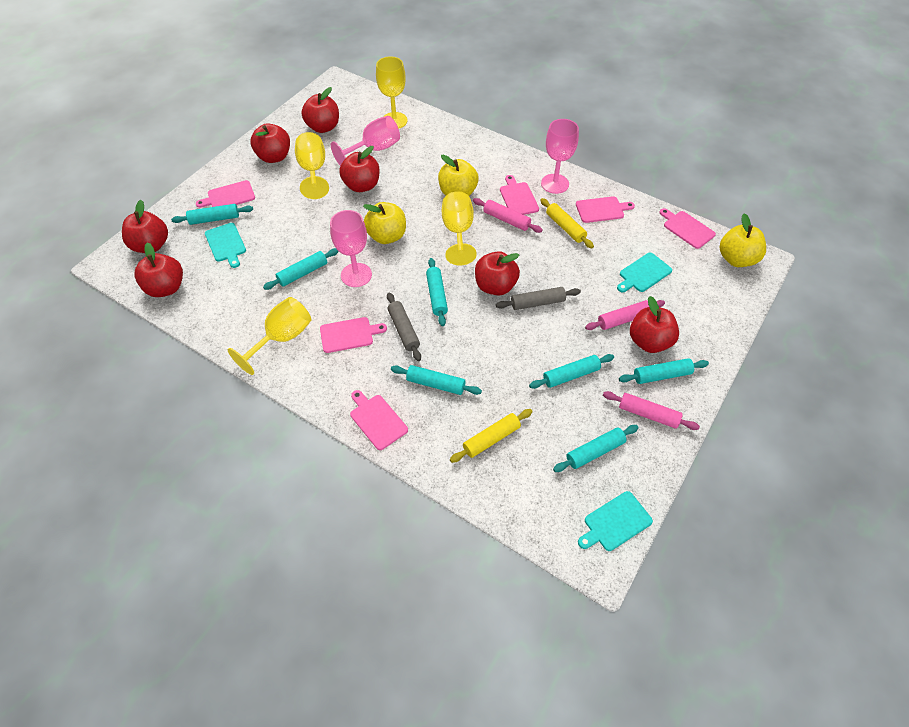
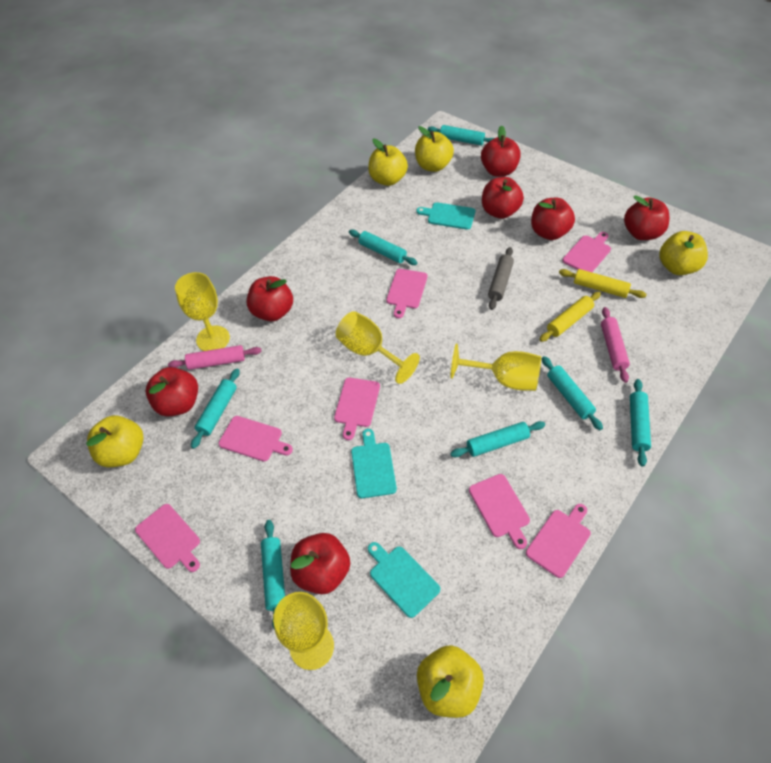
grey rolling pin: [387,292,421,361] [496,287,581,310] = 2 -> [488,247,514,310] = 1
pink cutting board: [196,180,255,208] [320,317,387,353] [350,390,408,450] [500,175,539,215] [576,196,635,223] [659,208,716,249] = 6 -> [135,504,200,572] [219,416,293,461] [334,378,380,440] [386,269,427,318] [469,474,530,549] [526,504,591,578] [563,232,611,272] = 7
pink goblet: [330,210,372,287] [331,116,400,166] [541,119,579,194] = 3 -> none = 0
pink rolling pin: [473,198,543,233] [585,300,665,330] [603,391,700,430] = 3 -> [168,345,262,370] [601,307,630,383] = 2
yellow apple: [363,202,406,244] [438,155,478,196] [720,213,766,267] = 3 -> [86,416,144,467] [368,139,408,186] [415,126,454,172] [417,645,484,718] [659,231,708,275] = 5

